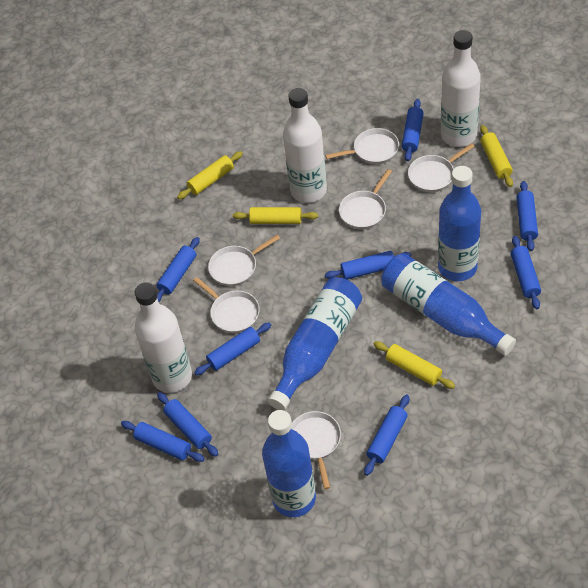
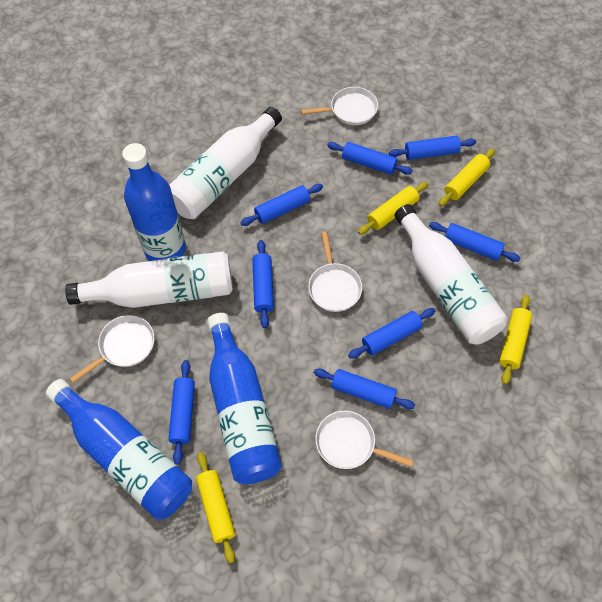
blue bottle: [262,410,316,517] [268,277,362,410] [381,253,516,356] [438,166,481,281] = 4 -> [46,379,192,520] [122,143,186,261] [207,313,282,484] = 3
blue rolling pin: [121,421,205,462] [156,237,200,302] [157,392,218,457] [194,322,271,376] [325,251,411,280] [364,395,409,476] [402,99,424,161] [511,236,541,309] [516,181,538,251] = 9 -> [168,360,195,465] [240,184,323,226] [252,240,274,328] [314,369,415,409] [327,142,413,175] [348,308,435,359] [389,136,476,160] [429,222,521,262] = 8
white pan: [193,277,260,333] [208,235,280,286] [291,411,341,489] [325,128,399,164] [339,169,392,229] [408,143,475,192] = 6 -> [70,315,155,383] [301,87,378,125] [308,232,362,312] [315,411,413,469] = 4

